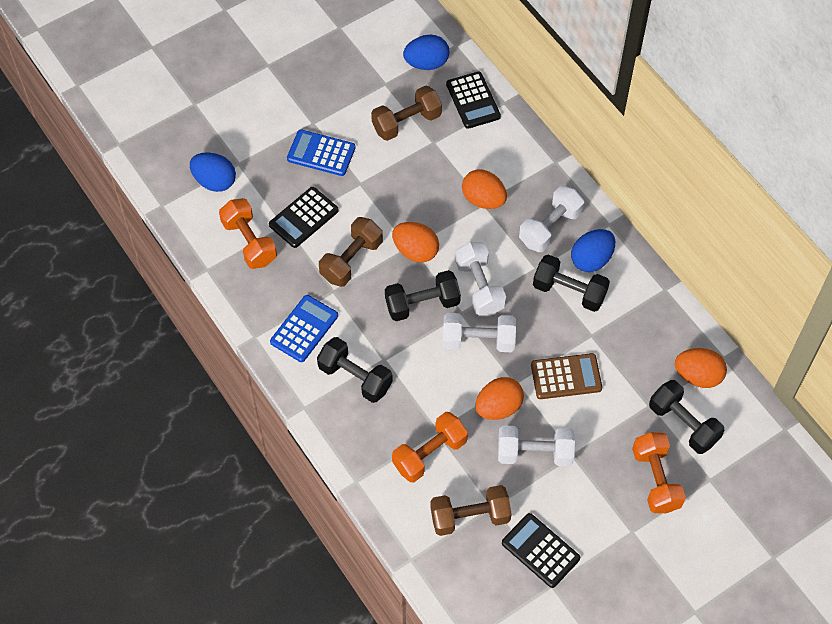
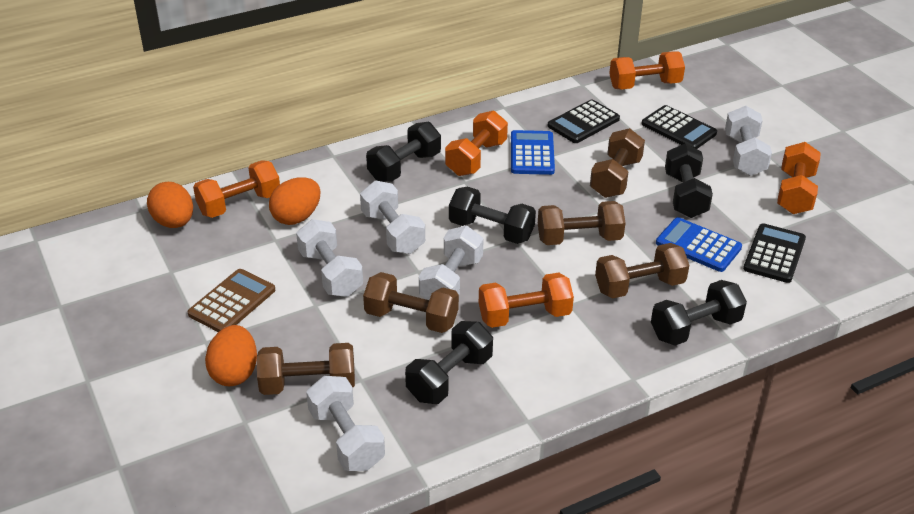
black dumbbell: [317,337,393,403] [385,270,461,321] [533,255,610,312] [649,380,725,454] = 4 -> [366,122,441,182] [405,321,493,404] [449,187,536,244] [651,280,747,346] [665,143,713,218] = 5
blue egg: [190,152,236,192] [403,35,449,70] [571,229,615,272] = 3 -> none = 0
brown dumbbell: [319,217,383,287] [371,86,442,141] [430,485,512,536] = 3 -> [257,343,355,395] [363,272,459,333] [538,201,626,245] [590,128,645,198] [595,243,689,298] = 5
orange dumbbell: [219,198,277,269] [392,412,468,482] [632,432,686,513] = 3 -> [193,160,280,218] [445,110,508,176] [479,272,574,328] [609,51,685,90] [777,142,821,214] = 5
orange egg: [392,222,439,262] [462,169,507,209] [475,377,524,420] [675,348,727,388] = 4 -> [147,182,193,228] [205,325,257,386] [269,177,321,225] = 3
white dumbbell: [443,313,516,352] [455,242,506,315] [498,425,575,466] [519,186,584,252] = 4 -> [296,219,363,297] [306,376,385,471] [360,181,425,254] [419,226,484,300] [725,106,772,176] = 5

